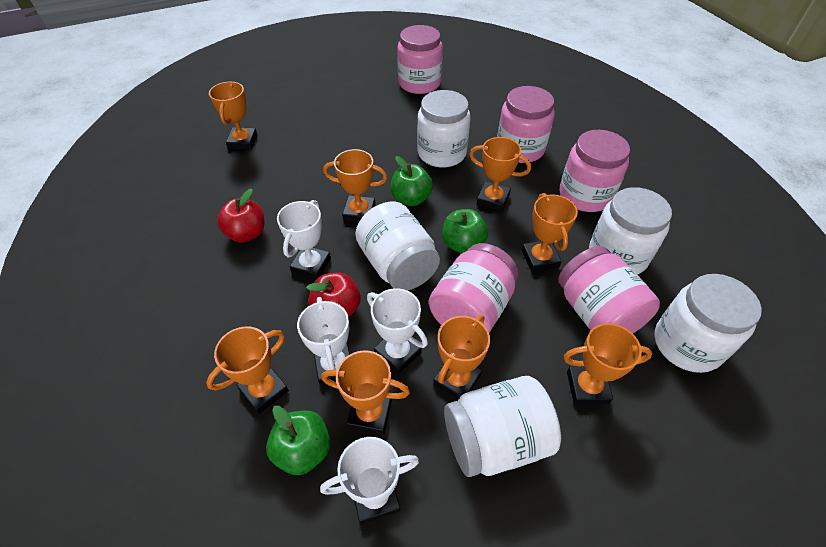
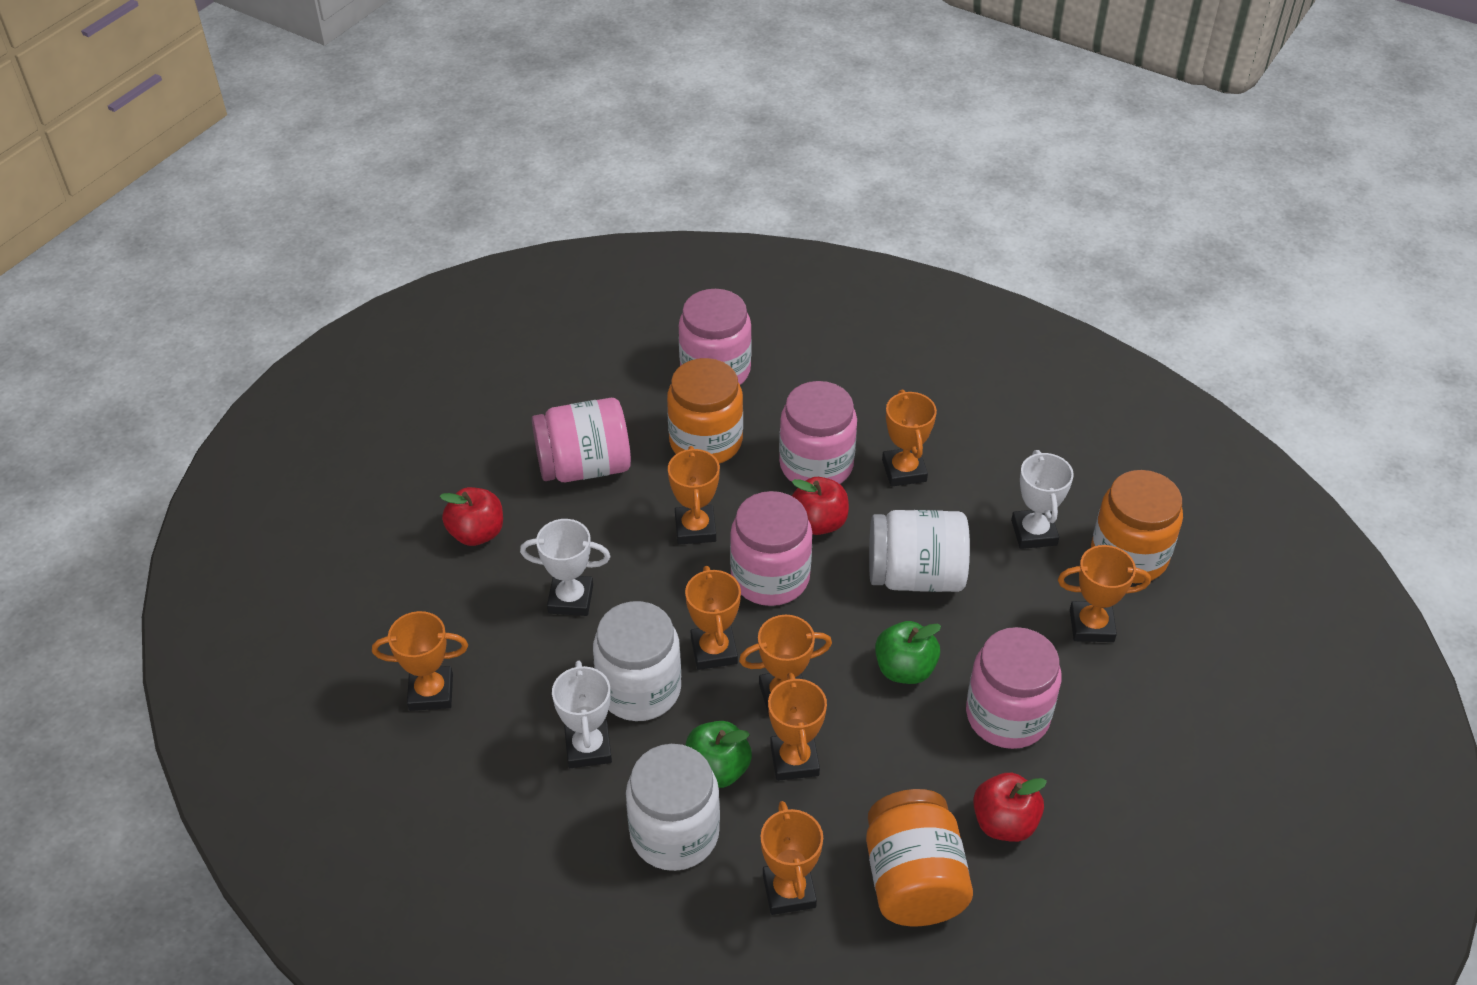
green apple: [266,406,330,475] [390,156,433,206] [442,209,488,253] = 3 -> [685,721,752,788] [875,621,941,684] = 2
orange jar: none = 0 -> [667,358,743,464] [866,789,973,926] [1091,470,1183,583] = 3
red apple: [217,189,264,243] [306,273,361,317] = 2 -> [439,487,503,546] [792,477,849,535] [973,773,1047,842] = 3
white jar: [355,202,440,291] [417,90,471,167] [444,376,561,477] [589,187,672,275] [654,274,762,373] = 5 -> [593,601,681,721] [626,744,720,871] [869,510,970,592] = 3
white trophy: [277,200,331,280] [297,297,350,385] [320,437,419,524] [367,288,428,374] = 4 -> [520,519,610,616] [552,661,612,768] [1011,450,1074,549] = 3

